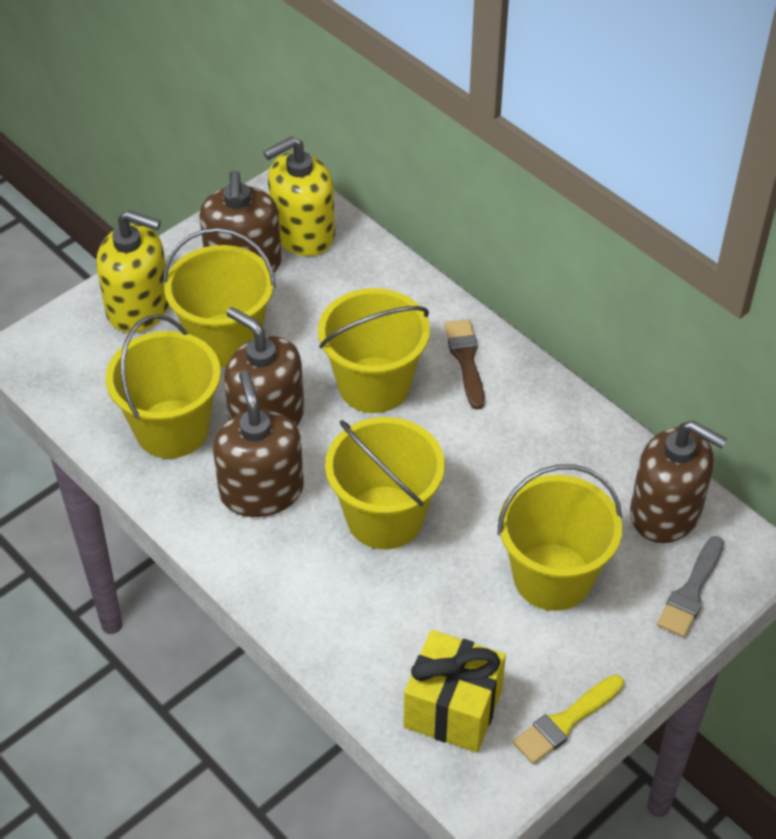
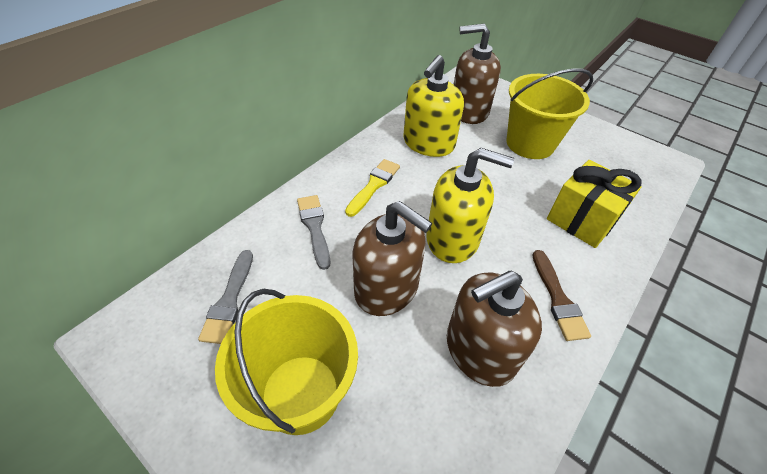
brown soap dispenser: [199,170,282,273] [213,370,304,517] [224,307,304,426] [630,420,727,543] = 4 -> [353,201,433,316] [447,271,542,387] [453,24,501,124] = 3
grey brush: [657,536,724,637] = 1 -> [198,250,253,344] [297,195,330,270] = 2
yellow bucket: [106,314,221,458] [163,228,276,367] [318,288,430,413] [325,417,445,549] [497,464,622,611] = 5 -> [215,289,358,435] [506,69,593,159] = 2

